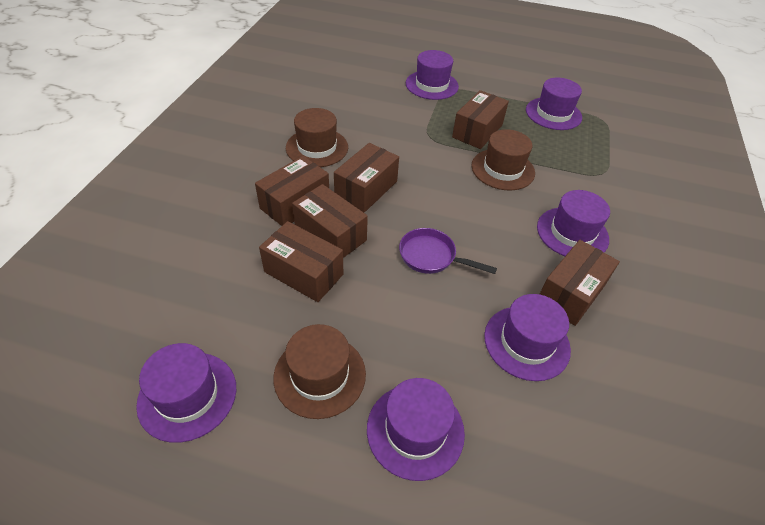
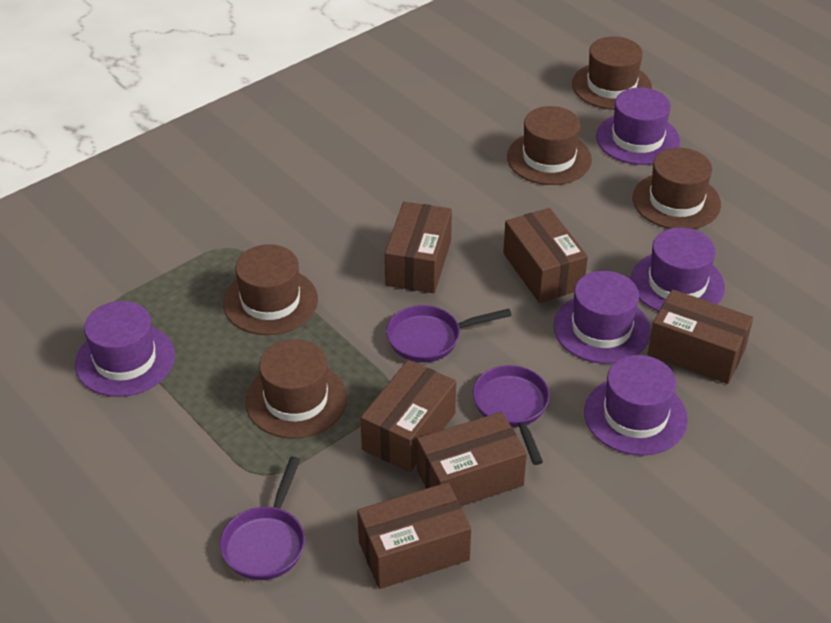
brown hat: [273,324,366,419] [286,108,348,167] [472,129,535,190] = 3 -> [223,244,318,335] [245,339,347,439] [507,106,592,185] [572,36,652,110] [633,148,721,229] = 5
purple hat: [136,343,236,443] [367,378,465,481] [406,50,459,100] [484,294,571,381] [526,77,582,130] [537,190,610,256] = 6 -> [75,301,175,397] [553,271,651,364] [584,355,688,456] [596,88,680,165] [630,227,725,312] = 5
purple pan: [399,228,497,274] = 1 -> [220,457,305,580] [386,305,512,363] [473,365,550,465] = 3

